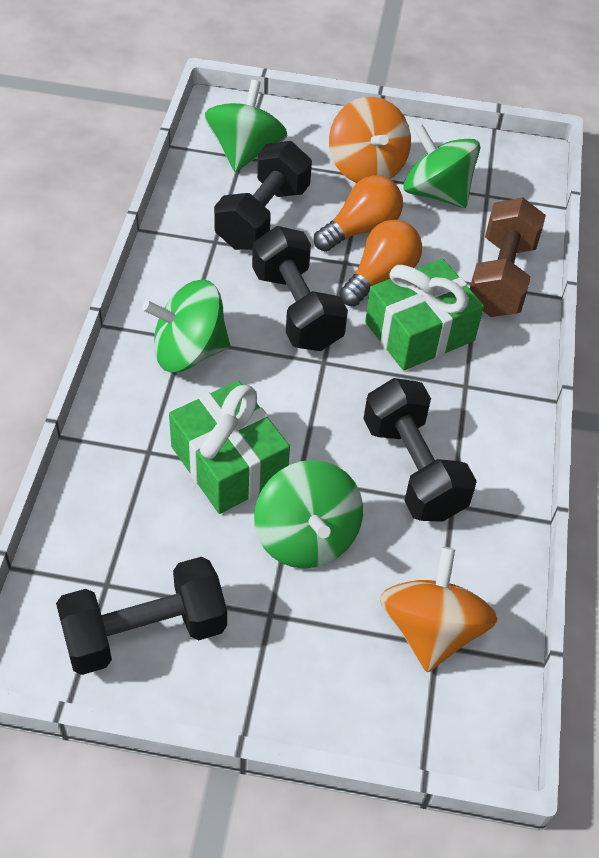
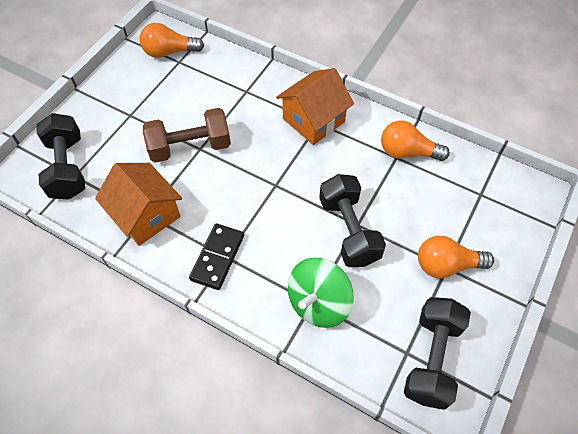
black domino: none = 0 -> [189,223,244,290] = 1
black dumbbell: [56,557,227,675] [214,141,312,250] [252,226,348,351] [364,378,477,522] = 4 -> [36,113,85,200] [319,174,386,267] [404,297,471,410] = 3
green gift: [169,381,290,514] [365,259,484,370] = 2 -> none = 0
green spinning top: [142,280,230,372] [204,80,288,172] [254,460,363,569] [403,124,480,208] = 4 -> [288,257,354,328] = 1
orange house: none = 0 -> [95,163,182,246] [276,68,354,145] = 2
orange light bulb: [314,175,403,252] [339,220,422,307] = 2 -> [140,23,204,58] [381,120,450,161] [418,236,494,279] = 3
orange spinning top: [329,97,411,183] [380,547,497,672] = 2 -> none = 0

